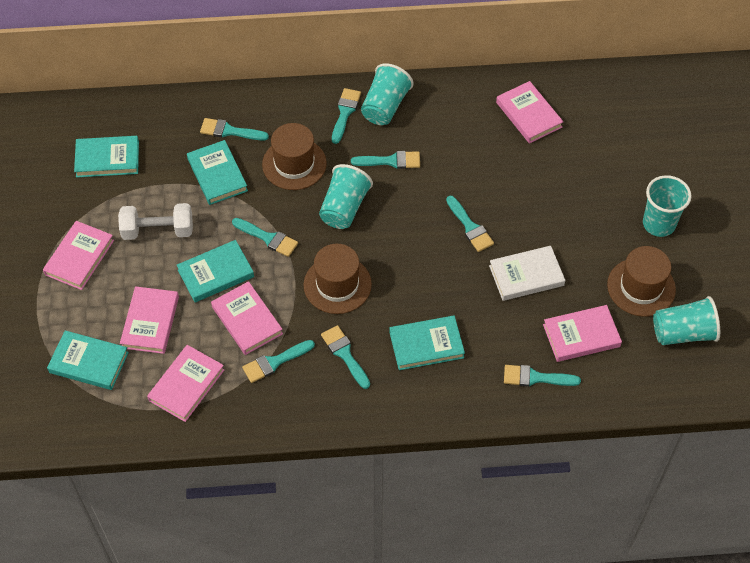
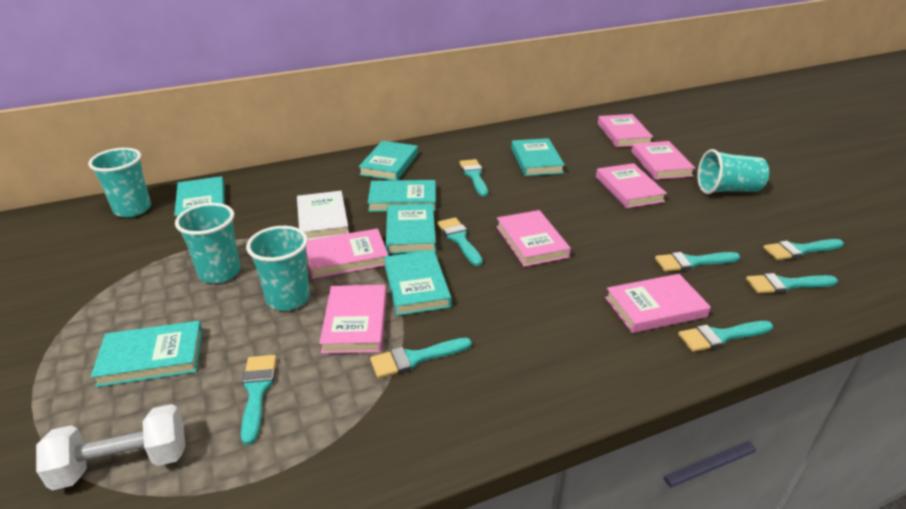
brown hat: [262,123,327,190] [303,244,372,314] [607,246,676,317] = 3 -> none = 0
pink book: [43,221,114,290] [120,286,179,354] [147,345,224,422] [211,281,283,355] [496,81,564,144] [543,305,622,362] = 6 -> [306,229,389,279] [319,285,387,354] [496,210,571,267] [596,163,667,208] [598,114,653,147] [605,274,711,333] [631,141,695,180] = 7
turquoise book: [47,330,129,390] [74,136,139,178] [177,240,254,302] [187,140,248,205] [389,315,465,370] = 5 -> [91,321,203,387] [174,176,225,216] [358,141,418,180] [368,180,436,212] [384,250,451,316] [386,204,436,254] [511,138,565,176] = 7

